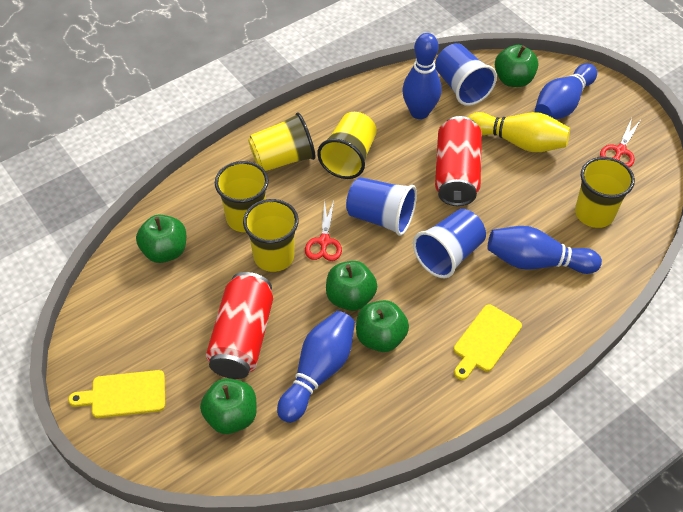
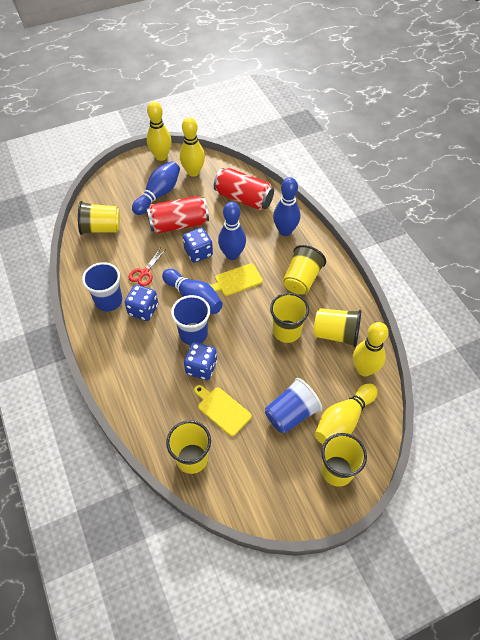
blue dice: none = 0 -> [124,285,158,321] [183,228,213,263] [184,342,217,380] = 3
green apple: [136,215,186,263] [200,378,257,434] [326,261,377,311] [356,300,409,352] [495,45,538,87] = 5 -> none = 0
red scissors: [305,200,342,261] [600,118,640,167] = 2 -> [128,249,165,286] = 1
yellow bowling pin: [468,112,570,152] = 1 -> [147,101,172,161] [180,117,205,177] [315,383,378,444] [353,322,389,376] = 4
yellow cup: [215,161,269,232] [243,199,299,272] [248,112,316,171] [317,112,377,179] [575,157,635,228] = 5 -> [78,201,120,235] [166,420,211,474] [270,293,309,343] [283,245,326,295] [314,308,361,347] [321,433,367,487] = 6

